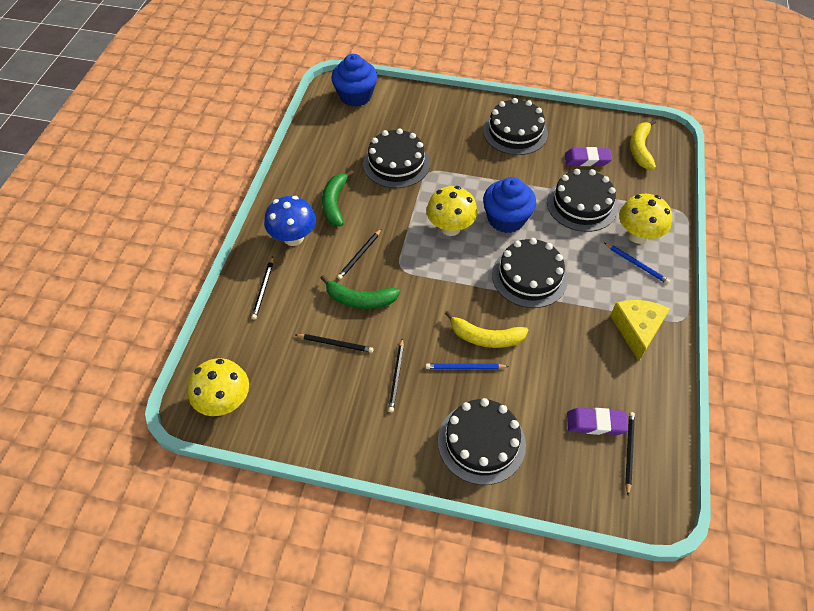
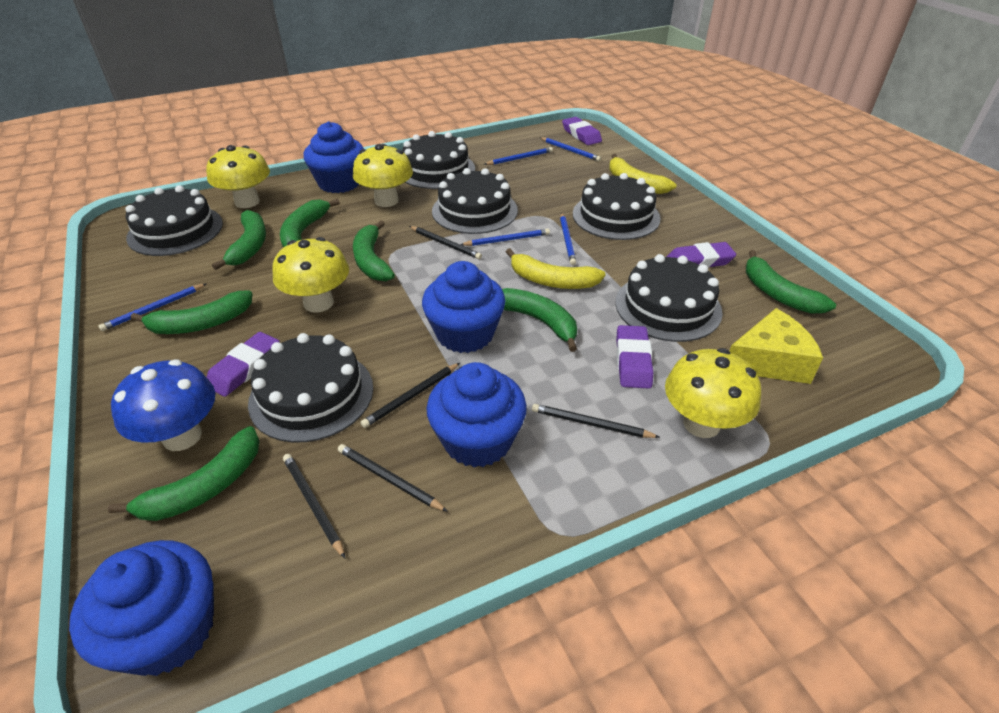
black cake: [363,128,430,188] [438,398,526,485] [483,98,548,155] [492,238,568,308] [547,169,618,232] = 5 -> [125,185,223,256] [248,333,373,442] [402,131,475,189] [432,168,518,234] [573,173,661,240] [615,254,723,342] = 6
blue cupcake: [331,54,377,107] [483,177,536,233] = 2 -> [69,540,214,676] [303,121,364,193] [422,261,505,353] [426,362,527,468] = 4
blue pencil: [426,363,509,369] [604,243,670,284] = 2 -> [98,283,207,331] [460,229,550,246] [484,147,553,165] [540,137,601,161] [560,213,576,265] = 5
green banana: [321,275,400,309] [322,170,354,226] = 2 -> [108,426,259,521] [131,290,252,334] [212,210,266,270] [280,199,340,248] [353,220,395,281] [502,288,577,352] [746,250,836,314] = 7
purple eraser: [565,147,612,166] [567,408,628,435] = 2 -> [206,332,280,397] [562,117,602,145] [616,325,653,389] [667,242,736,268] = 4
yellow mushroom: [187,358,249,416] [426,186,478,236] [619,194,672,244] = 3 -> [206,145,270,208] [272,237,349,313] [353,144,413,207] [665,348,761,438] = 4

